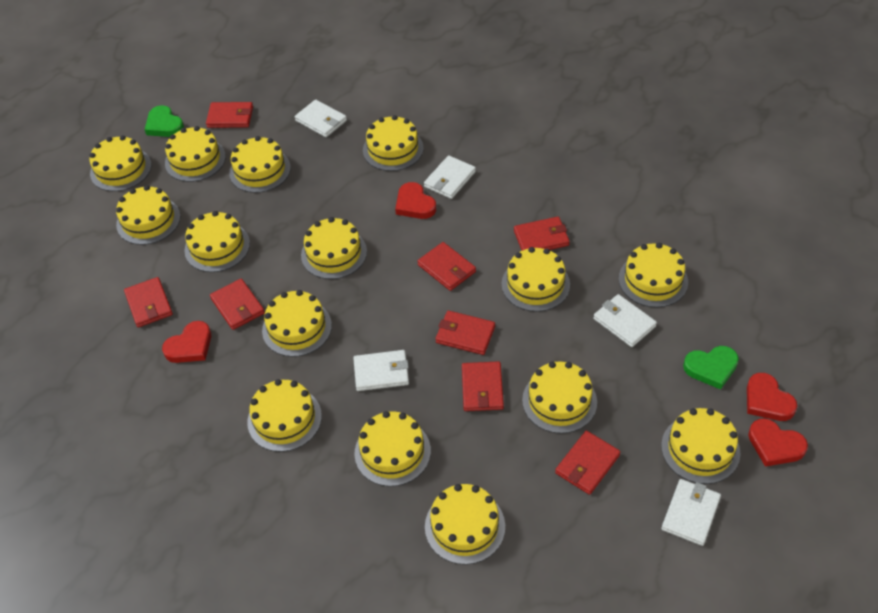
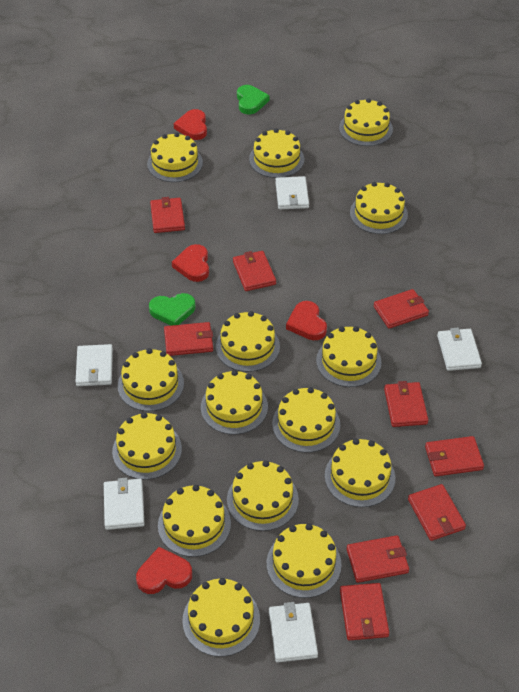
red wallet: [124,277,173,327] [206,102,253,128] [210,279,265,330] [417,242,476,291] [435,311,495,355] [462,361,504,411] [514,217,570,251] [555,431,620,495] = 8 -> [150,197,185,233] [164,322,213,356] [233,251,276,291] [340,583,389,640] [347,535,409,583] [373,289,429,329] [384,381,428,427] [408,484,466,541] [425,436,484,476] = 9

